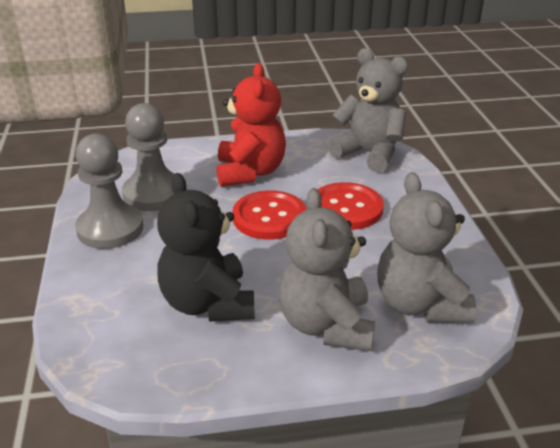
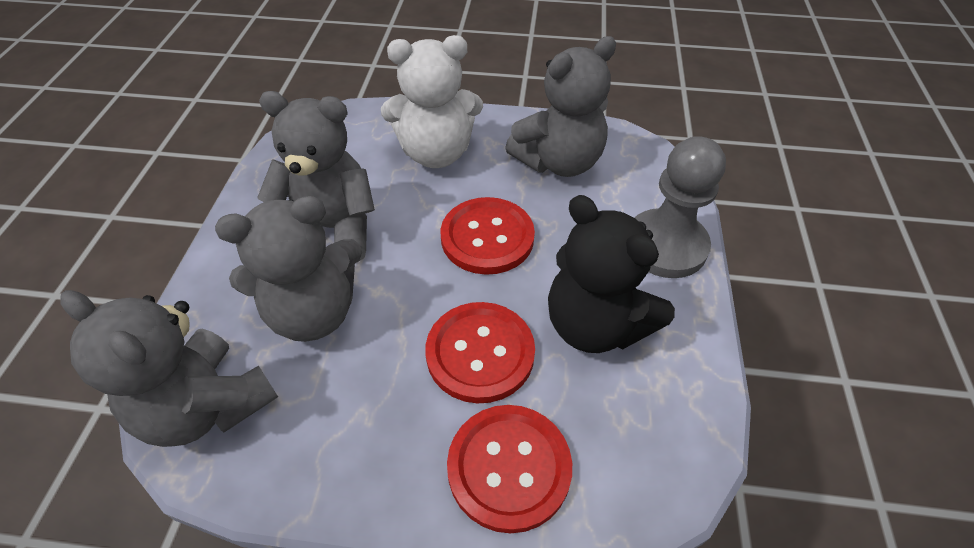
grey pawn: [75,133,144,249] [122,103,174,211] = 2 -> [635,136,726,278] = 1
grey teddy bear: [278,188,375,351] [328,48,408,173] [377,172,476,323] = 3 -> [60,290,278,447] [215,196,362,342] [257,91,375,262] [505,36,616,177] = 4
red button: [232,190,307,240] [318,182,384,230] = 2 -> [425,302,535,403] [440,197,535,275] [447,405,572,533] = 3
red teddy bear: [216,63,286,187] = 1 -> none = 0
white teddy bear: none = 0 -> [381,35,483,168] = 1

